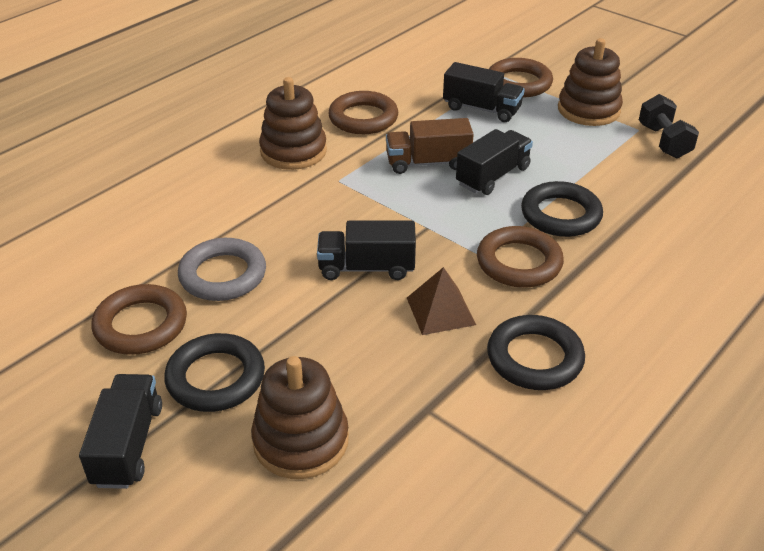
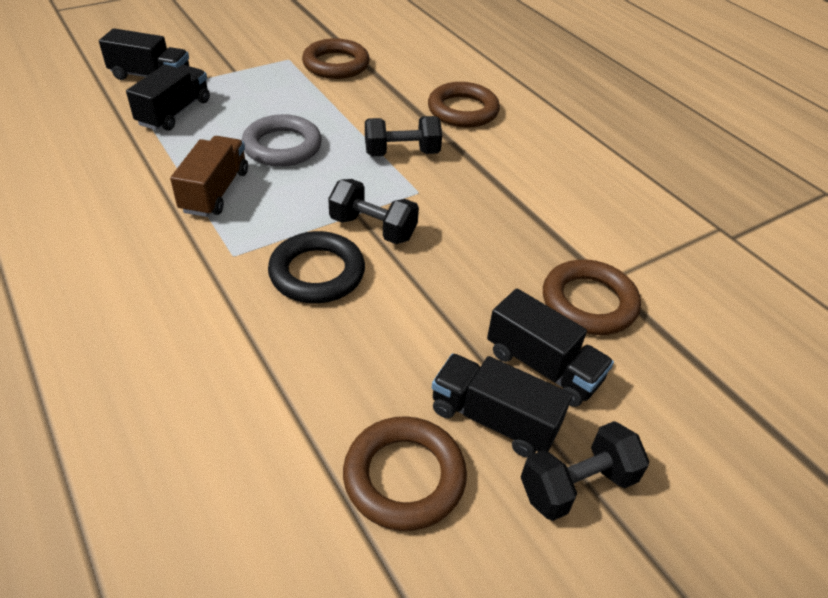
black dumbbell: [639,94,699,158] = 1 -> [328,179,419,244] [365,116,442,156] [521,421,649,521] = 3
black ring: [164,333,265,412] [487,315,585,390] [521,181,603,237] = 3 -> [268,231,365,303] = 1
brown pyramid: [407,267,476,335] = 1 -> none = 0
brown stacking toy: [251,356,349,479] [259,77,327,170] [558,38,623,126] = 3 -> none = 0

